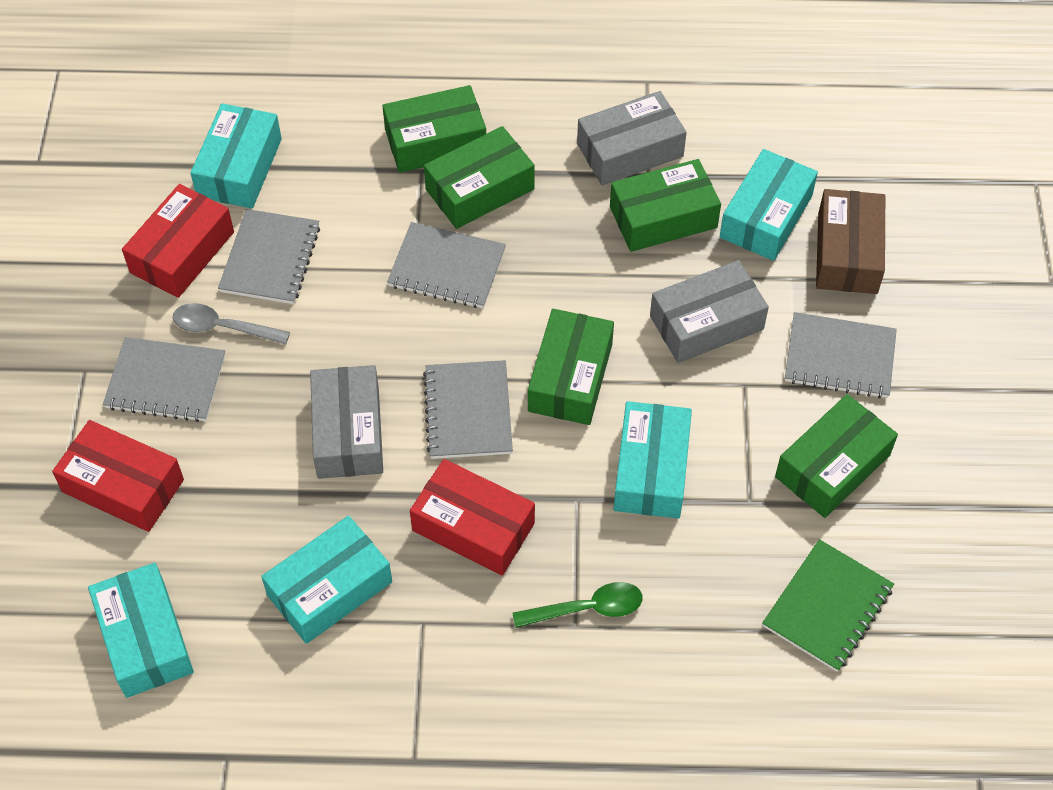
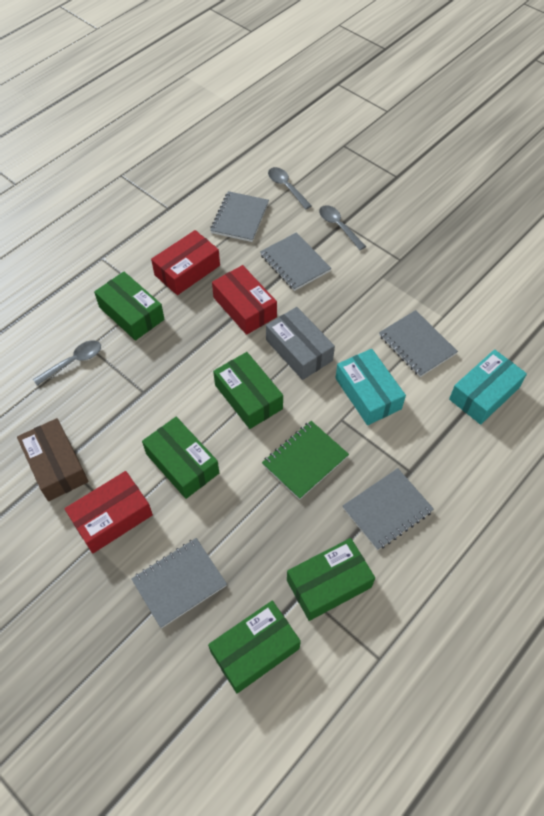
green spoon: [513,582,643,628] = 1 -> none = 0
grey box: [310,365,383,479] [577,91,687,185] [650,260,769,363] = 3 -> [266,307,335,380] = 1
grey spoon: [173,303,290,345] = 1 -> [33,340,101,386] [268,167,312,209] [319,205,366,250] = 3
turquoise box: [88,563,194,698] [190,103,282,208] [261,516,392,644] [614,401,692,519] [720,149,818,261] = 5 -> [336,349,406,425] [449,349,527,425] = 2

